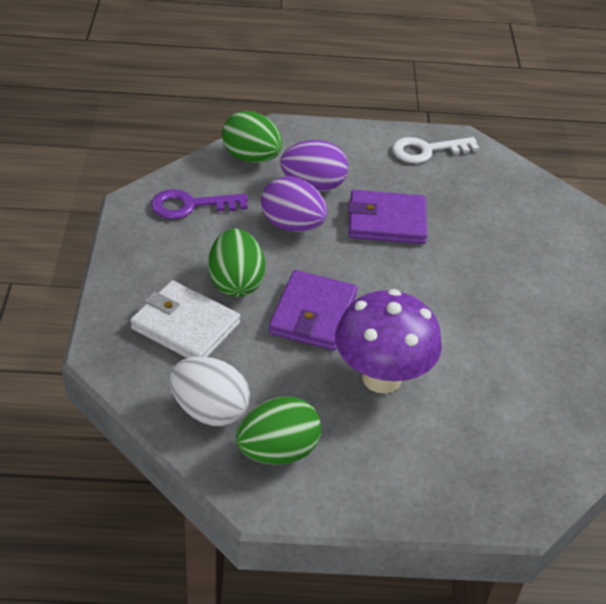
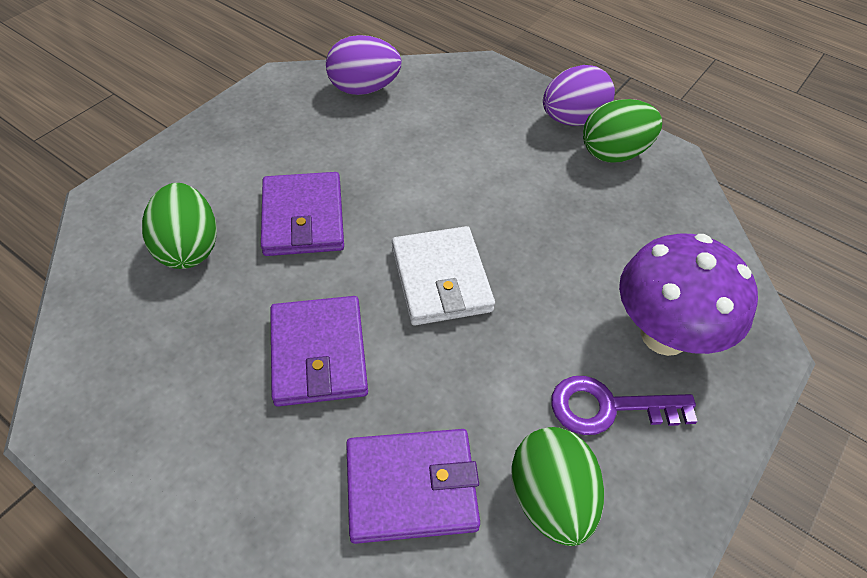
purple wallet: [269,270,357,350] [348,190,427,244] = 2 -> [261,172,344,256] [270,296,368,407] [346,429,480,544] = 3
white egg: [169,356,250,426] = 1 -> none = 0
white key: [392,137,479,163] = 1 -> none = 0

